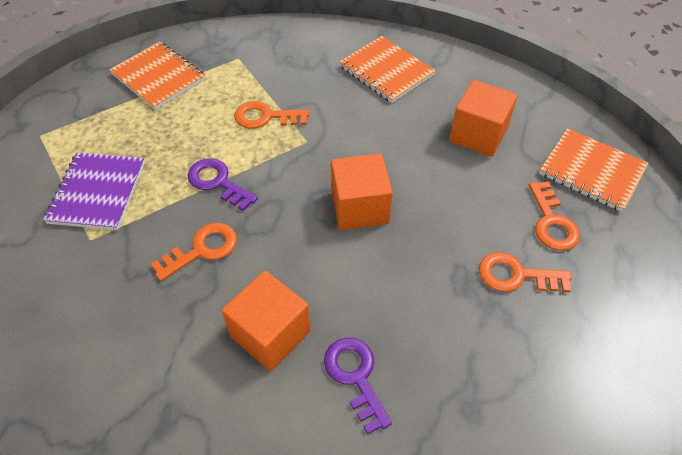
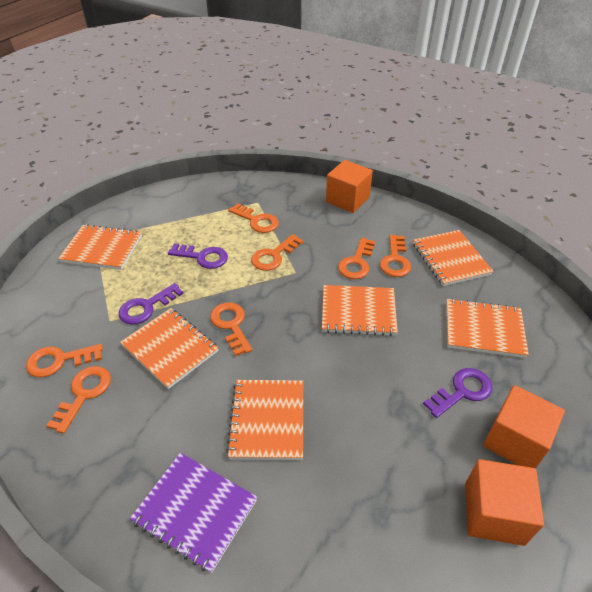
orange key: [151,223,237,281] [234,101,309,129] [479,252,572,293] [529,182,580,251] = 4 -> [26,344,103,377] [46,366,111,434] [210,302,252,356] [229,203,279,233] [251,234,303,271] [338,238,376,279] [380,235,411,277] = 7
orange notebook: [109,42,205,110] [339,36,436,103] [539,128,649,212] = 3 -> [58,224,142,270] [120,308,218,389] [226,380,303,460] [322,285,398,336] [413,230,494,286] [446,298,529,358] = 6
purple key: [187,158,258,211] [324,338,392,434] = 2 -> [119,283,184,325] [168,243,228,269] [423,368,492,418] = 3

